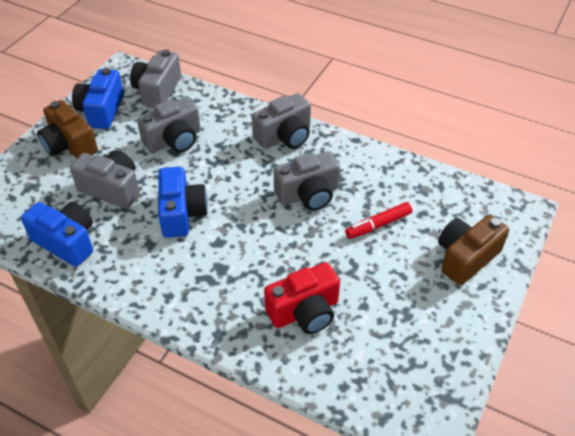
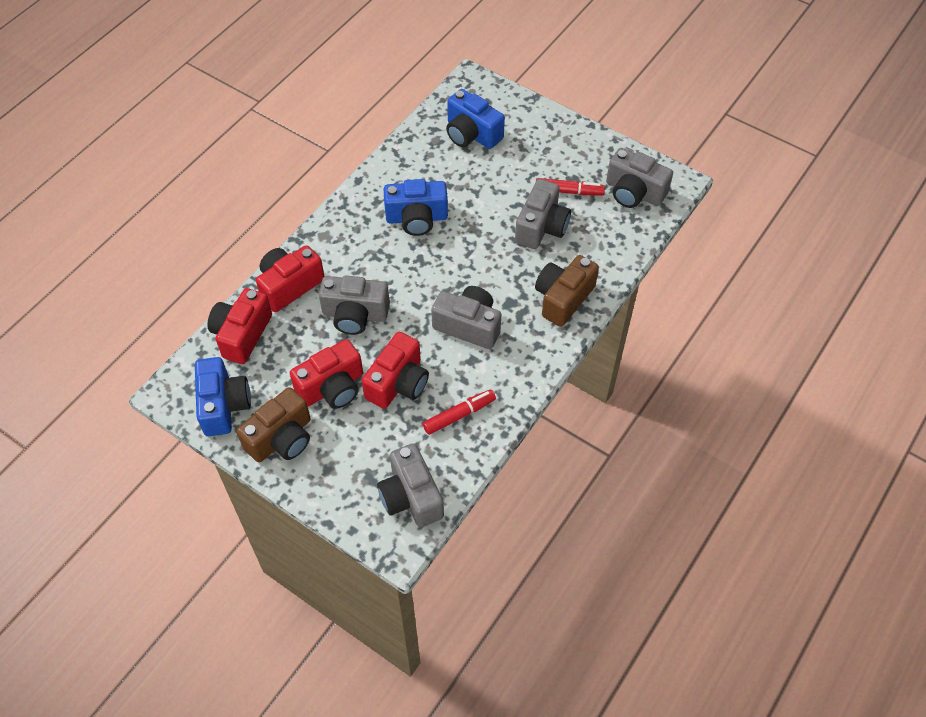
red camera: [264,262,340,334] = 1 -> [207,288,272,364] [256,245,324,312] [290,339,363,409] [362,332,429,409] = 4
red marker: [345,202,412,239] = 1 -> [423,390,496,435] [536,178,605,195] = 2

